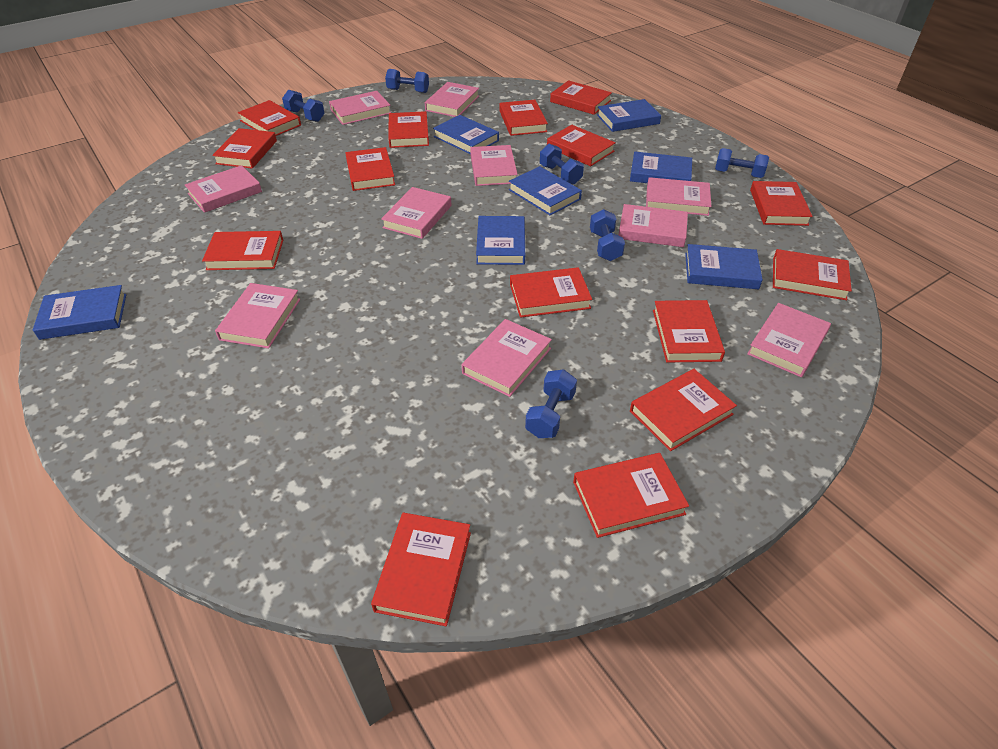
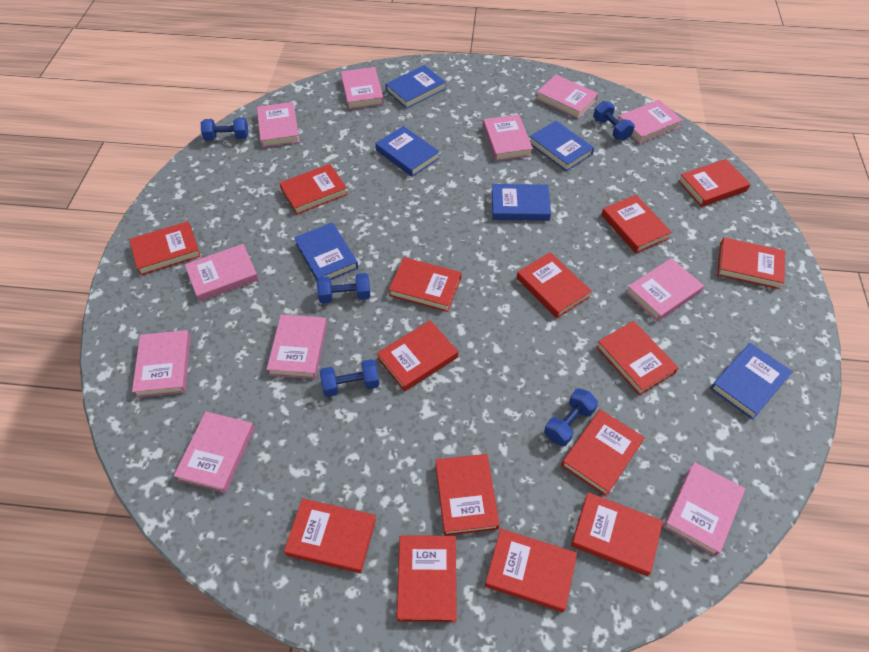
blue book: [33,285,126,340] [433,115,499,154] [476,216,525,265] [509,166,582,215] [597,99,661,132] [630,152,692,183] [685,244,763,289] = 7 -> [294,222,358,280] [376,126,440,177] [386,65,446,109] [492,184,551,221] [530,121,594,171] [710,343,793,420] = 6
blue dumbbell: [282,90,325,122] [385,69,429,93] [525,369,577,438] [540,144,584,185] [590,209,625,261] [715,148,769,178] = 6 -> [201,117,248,141] [317,273,370,303] [320,359,379,397] [544,388,598,446] [593,101,635,141] = 5
pink book: [185,165,262,213] [215,283,300,349] [329,91,391,125] [381,187,452,239] [425,82,479,117] [462,319,552,397] [470,145,518,186] [618,204,688,247] [646,177,711,216] [747,303,831,377] = 10 -> [132,330,191,398] [174,412,255,493] [185,244,259,302] [257,102,300,148] [267,315,327,379] [341,67,384,109] [483,114,533,161] [536,75,598,119] [618,100,683,144] [626,258,704,322] [663,462,745,557] = 11

